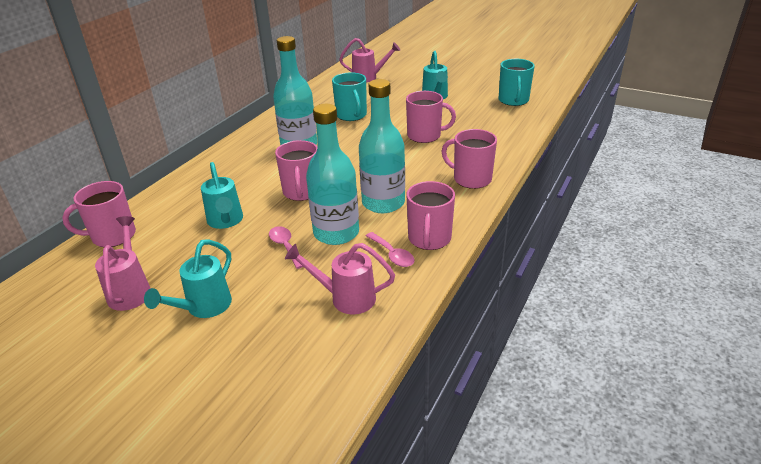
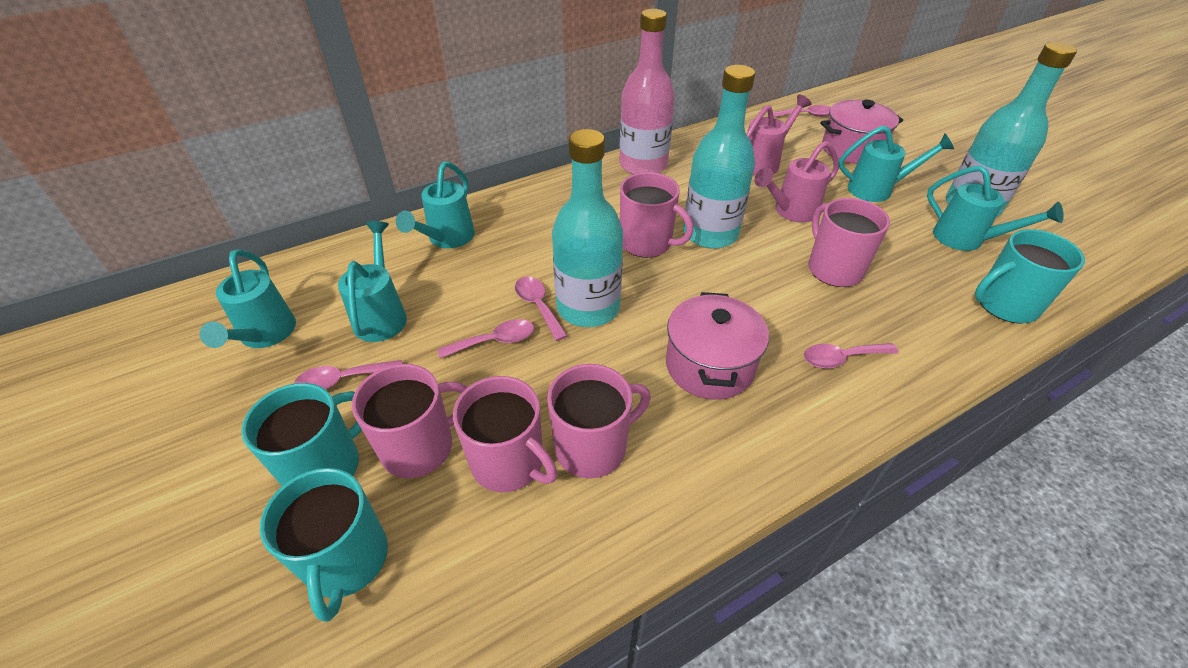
pink bottle: none = 0 -> [619,9,675,175] = 1
pink pot: none = 0 -> [666,292,769,400] [820,99,903,164] = 2
pink spoon: [269,226,303,269] [366,232,415,267] = 2 -> [294,360,402,390] [438,319,534,358] [515,277,568,341] [773,105,831,117] [804,343,899,369] = 5
pink watering can: [95,216,151,311] [285,243,395,314] [339,38,400,83] = 3 -> [746,94,812,175] [754,141,839,223] = 2
turquoise mug: [332,72,367,121] [499,59,535,106] = 2 -> [241,383,362,486] [260,468,388,622] [975,229,1085,324] = 3
turquoise watering can: [144,239,232,318] [201,162,243,229] [422,51,448,99] = 3 -> [200,249,296,348] [338,221,407,342] [396,161,475,248] [839,125,954,202] [927,165,1064,251] = 5

